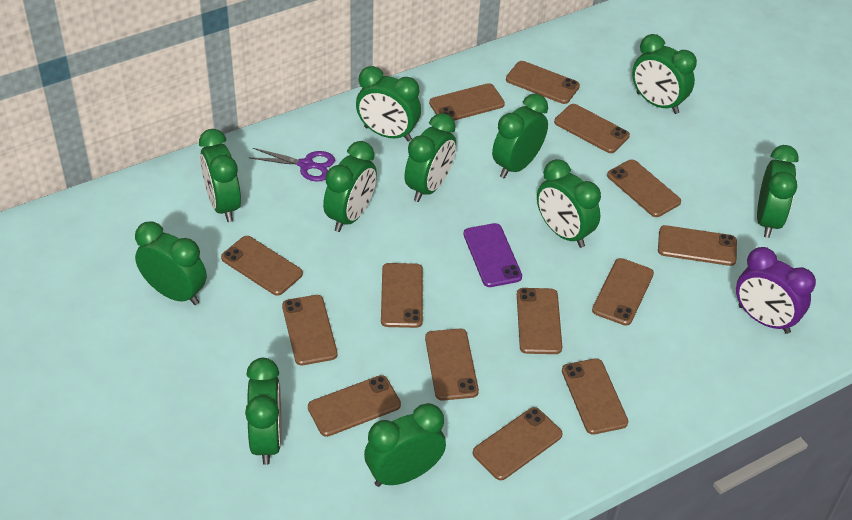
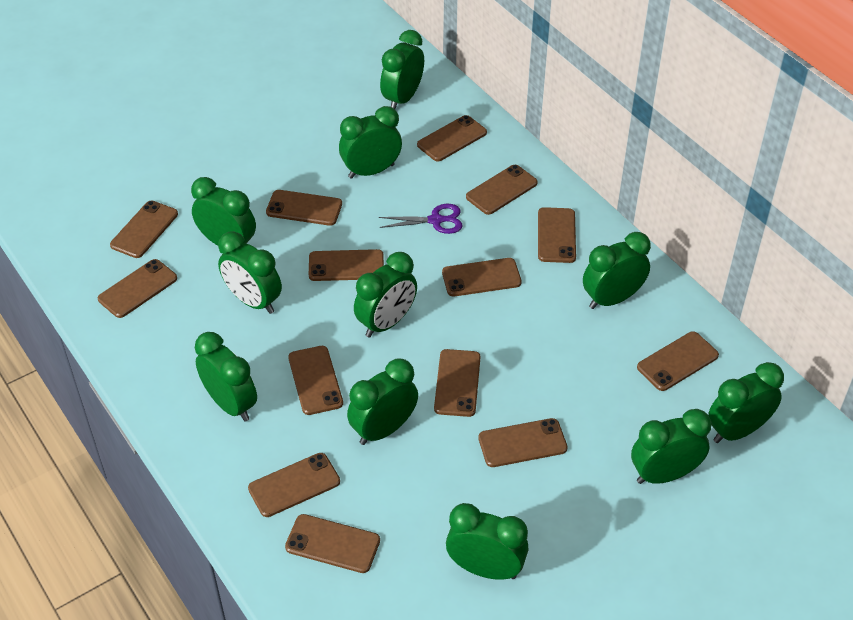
purple clock: [736,247,816,334] = 1 -> none = 0
purple phone: [464,223,522,287] = 1 -> none = 0

